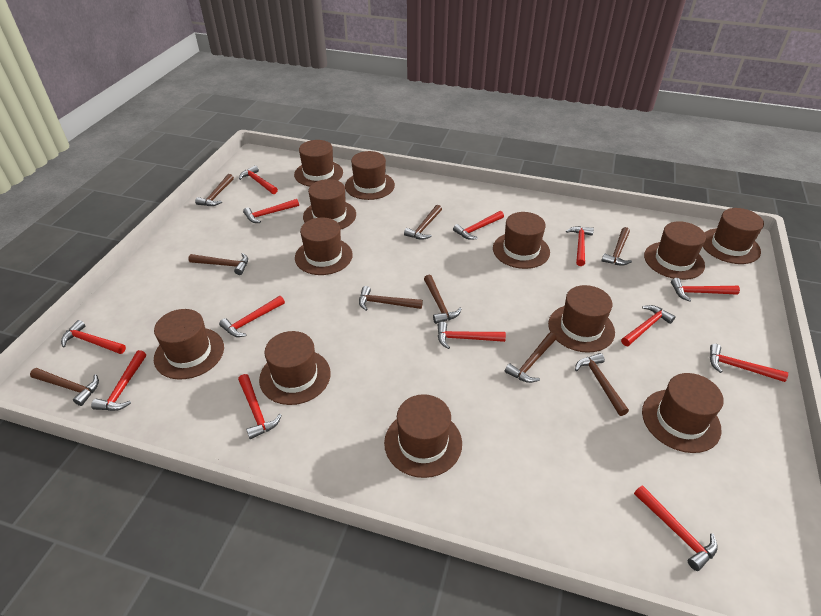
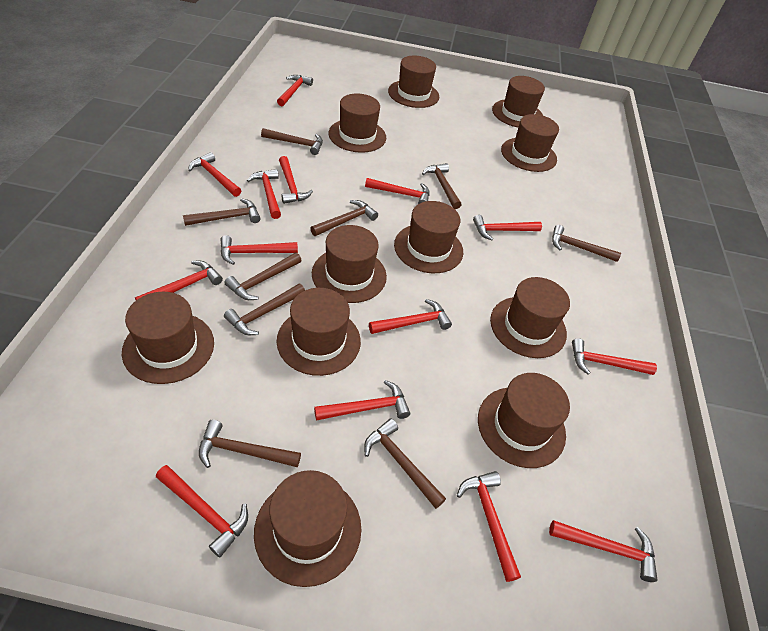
brown hat: [154,309,224,380] [259,331,331,405] [294,140,343,187] [295,217,353,275] [303,179,356,230] [345,151,395,200] [384,394,462,478] [493,212,550,269] [548,285,615,353] [642,373,724,453] [644,221,706,280] [702,208,764,264] = 12 -> [122,292,214,384] [254,470,361,587] [277,288,361,376] [312,225,387,303] [329,94,386,153] [388,56,439,108] [394,201,463,273] [478,373,570,468] [490,277,570,358] [492,76,545,127] [501,114,559,172] = 11
red hammer: [61,320,126,354] [91,350,146,411] [219,296,285,337] [238,374,282,439] [239,165,278,194] [243,199,299,223] [438,322,506,349] [453,211,504,240] [566,226,594,266] [621,305,676,346] [634,485,718,571] [671,278,740,302] [710,344,788,382] = 13 -> [135,261,223,300] [156,465,248,558] [188,152,242,197] [220,235,298,265] [247,169,281,219] [277,75,313,106] [279,156,313,204] [314,380,410,421] [365,178,430,204] [369,299,452,334] [457,471,521,582] [473,215,542,240] [549,520,658,582] [572,338,657,375] = 14

